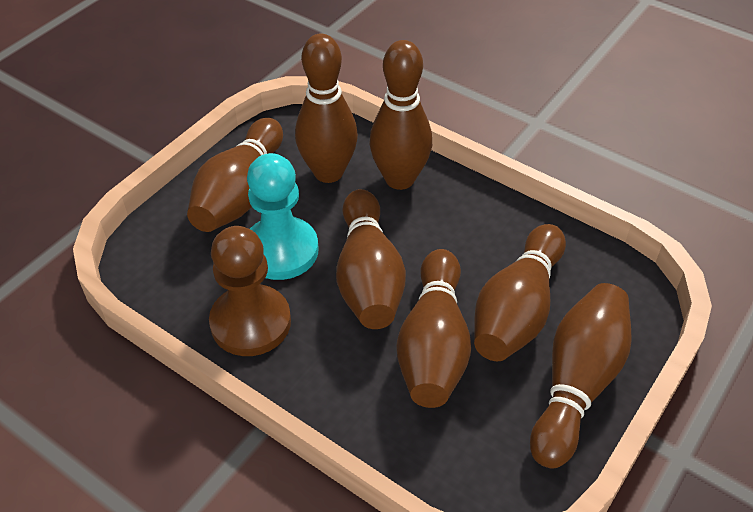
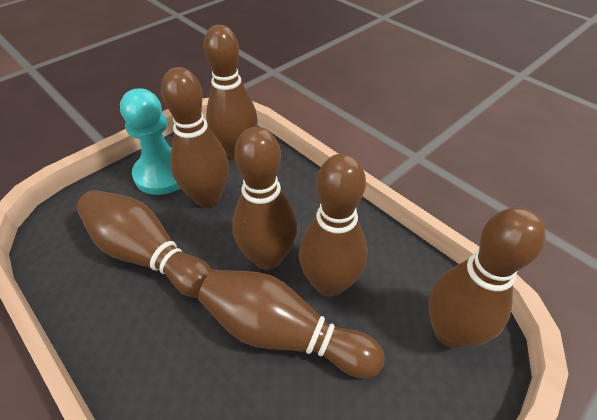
brown pawn: [209,226,291,356] = 1 -> none = 0

